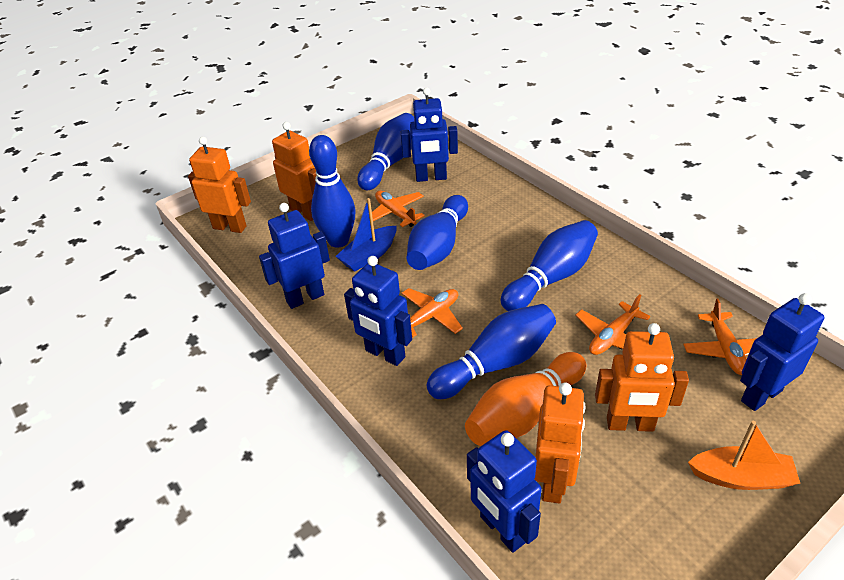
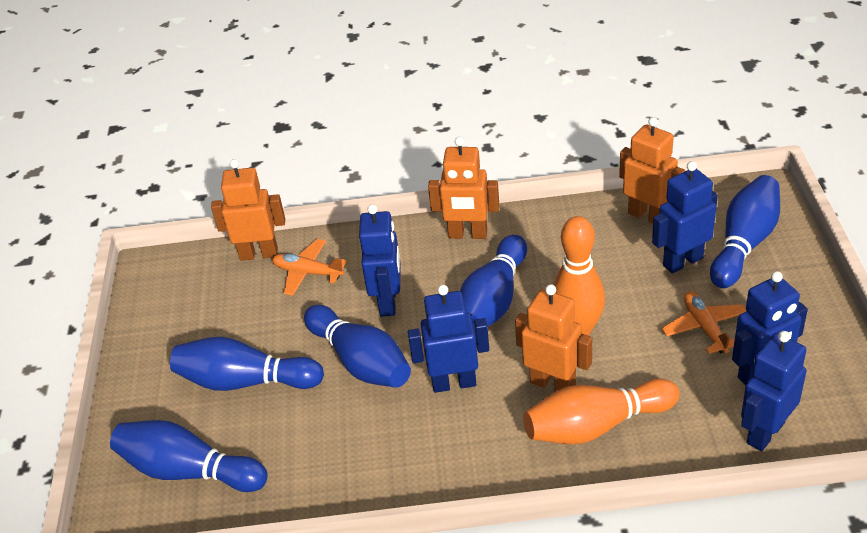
blue boat: [336,198,397,272] = 1 -> none = 0
orange boat: [688,421,800,490] = 1 -> none = 0
orange bowling pin: [465,352,586,446] = 1 -> [523,378,680,444] [553,216,605,336] = 2
orange plane: [372,191,425,227] [402,288,463,337] [575,294,651,355] [683,299,757,375] = 4 -> [272,239,347,296] [662,291,746,354] = 2

